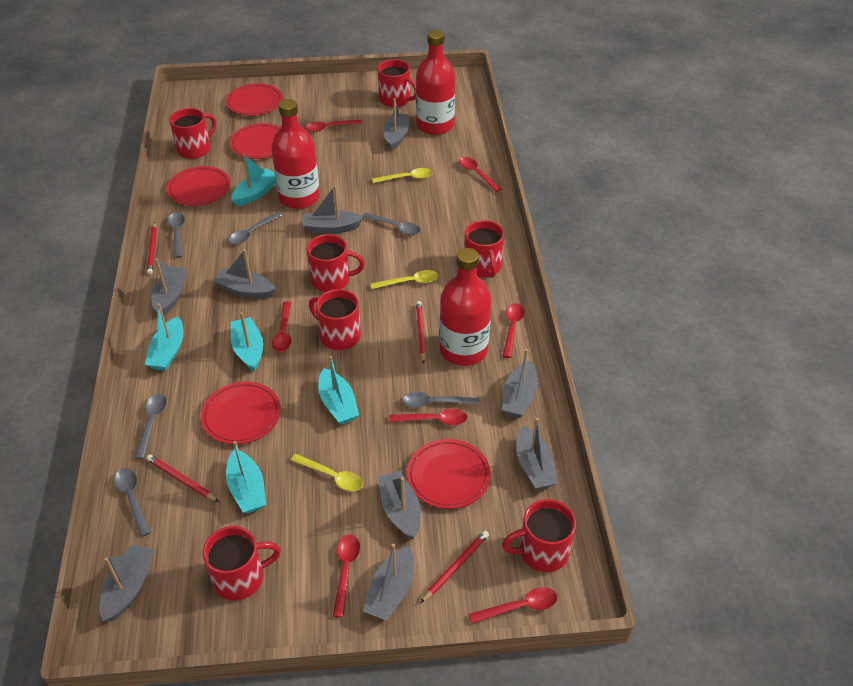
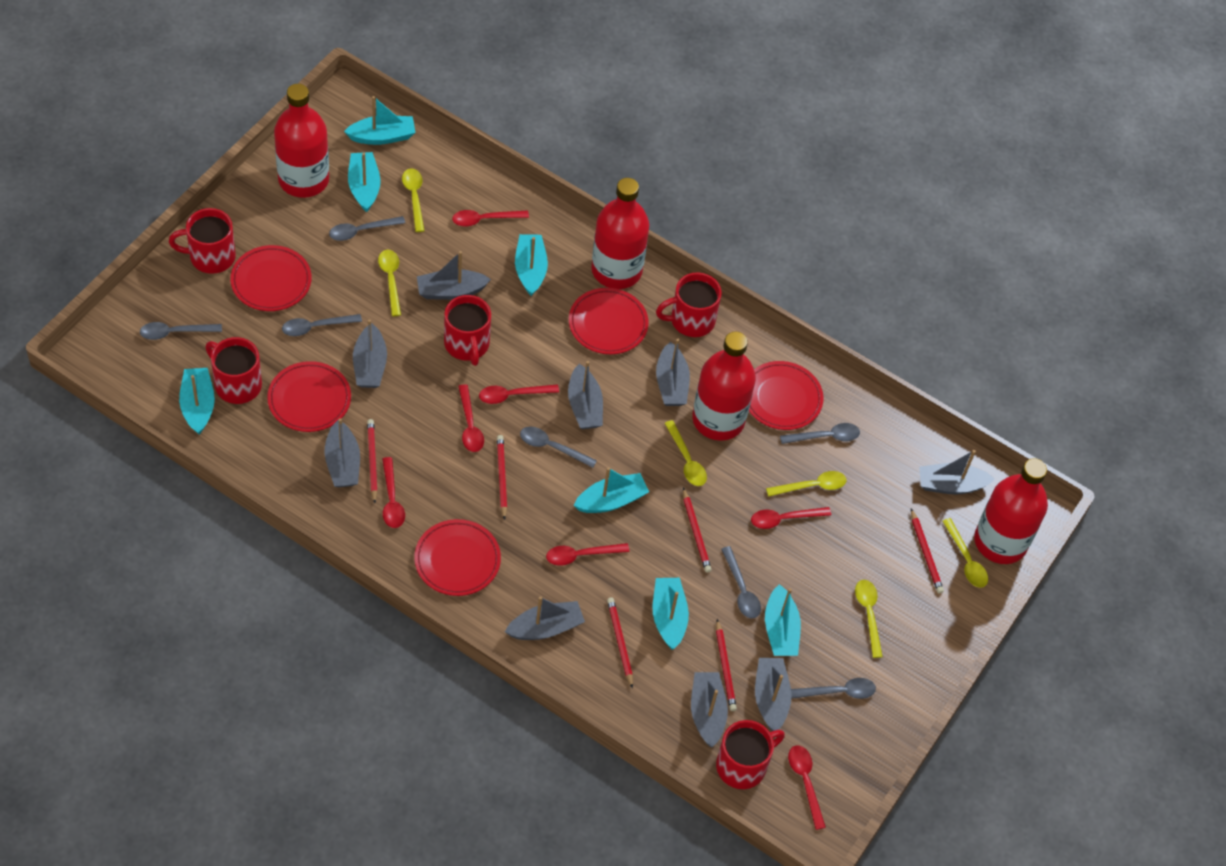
grey spoon: [114,468,151,537] [135,394,167,459] [168,213,185,258] [229,212,282,244] [363,213,421,235] [403,392,480,408] = 6 -> [140,322,222,340] [282,314,362,336] [329,216,405,241] [520,427,597,468] [721,546,761,618] [780,423,860,444] [791,678,876,699] = 7
red bottle: [271,99,320,209] [416,30,455,135] [439,248,492,366] = 3 -> [274,84,329,198] [591,178,649,289] [692,331,756,441] [974,458,1048,564] = 4
red mug: [169,108,216,159] [203,526,281,600] [307,234,365,292] [309,289,361,350] [378,59,416,107] [464,220,504,278] [502,499,576,572] = 7 -> [169,208,236,274] [206,337,262,404] [444,295,491,366] [656,272,722,337] [716,720,785,789] = 5
red pencil: [146,455,219,502] [147,222,157,274] [416,301,426,364] [420,531,489,603] = 4 -> [367,419,378,503] [497,435,507,520] [607,597,633,689] [683,488,712,573] [716,619,737,711] [911,509,944,594] = 6
turquoise boat: [145,303,183,371] [226,441,266,513] [231,154,276,207] [231,312,263,371] [319,356,359,425] = 5 -> [179,368,215,435] [344,96,416,145] [348,152,381,212] [515,234,548,296] [574,467,649,513] [653,578,689,649] [765,584,801,656] = 7
yellow spoon: [290,454,363,491] [371,270,438,289] [372,168,433,183] = 3 -> [378,250,401,316] [402,168,425,232] [664,420,707,486] [766,471,846,497] [855,580,883,658] [942,518,988,588] = 6

